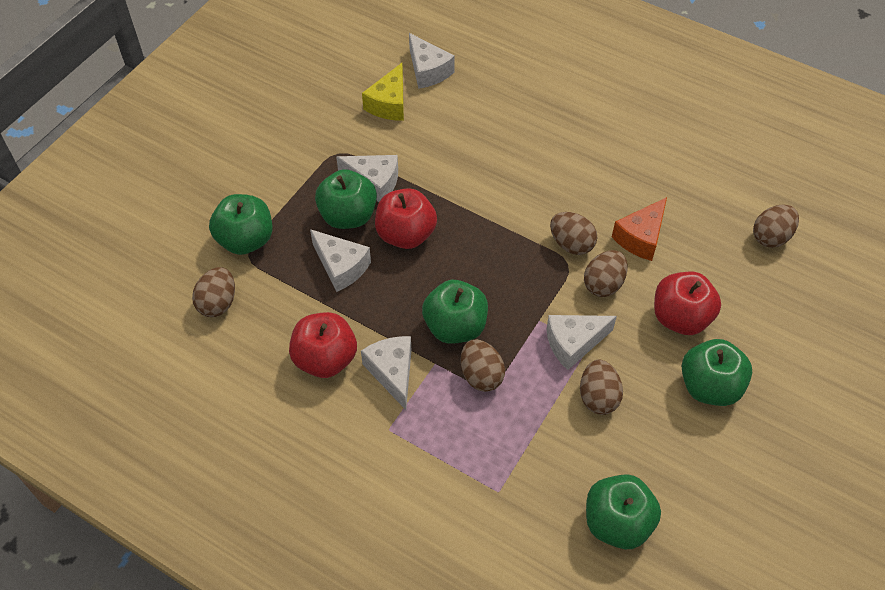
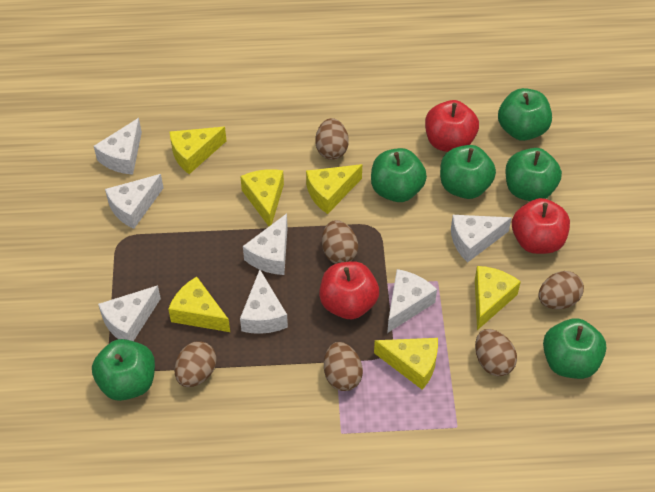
green apple: [209,194,272,255] [315,169,377,229] [422,280,488,344] [586,474,661,549] [682,339,752,406] = 5 -> [92,339,155,401] [371,148,427,202] [440,145,496,199] [498,88,552,141] [505,148,562,201] [543,318,606,379] = 6
orange cheese: [612,197,667,261] = 1 -> none = 0
white cheese: [310,229,371,292] [336,155,398,202] [361,336,411,410] [409,33,455,89] [546,315,617,370] = 5 -> [94,118,142,175] [98,285,161,341] [105,174,163,229] [240,269,288,334] [243,213,288,275] [387,269,437,333] [451,215,512,263] = 7
yellow cheese: [362,63,404,121] = 1 -> [168,277,230,332] [169,127,226,174] [240,169,284,226] [306,164,362,214] [374,338,438,390] [475,266,521,330] = 6

